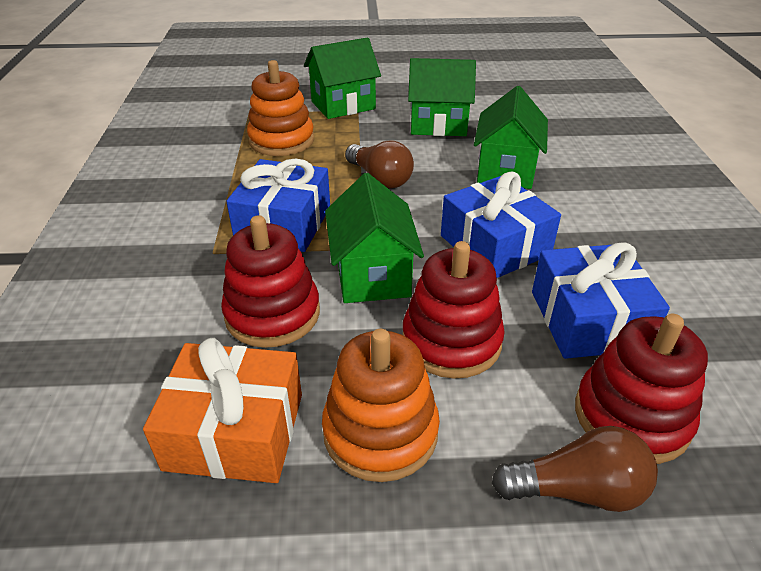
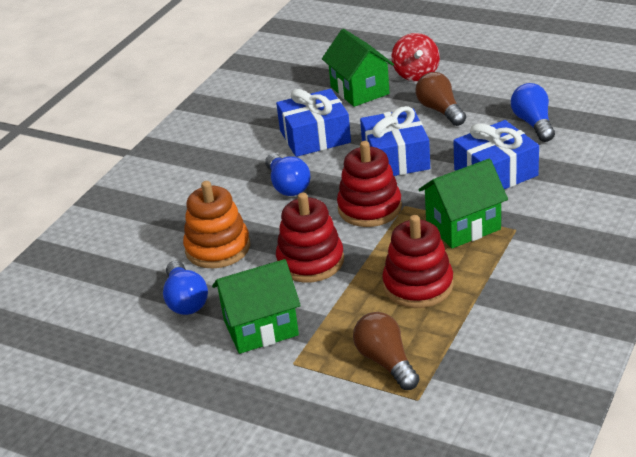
blue light bulb: none = 0 -> [163,261,208,315] [265,153,311,196] [511,83,555,142] = 3
green house: [304,37,381,119] [325,173,424,303] [408,58,476,136] [474,86,548,189] = 4 -> [212,259,301,354] [322,29,394,107] [418,159,508,249] = 3
orange gift: [143,338,302,483] = 1 -> none = 0
orange stacking toy: [247,60,314,156] [322,329,440,482] = 2 -> [183,181,250,269] = 1
red spinning top: none = 0 -> [392,33,440,81] = 1

